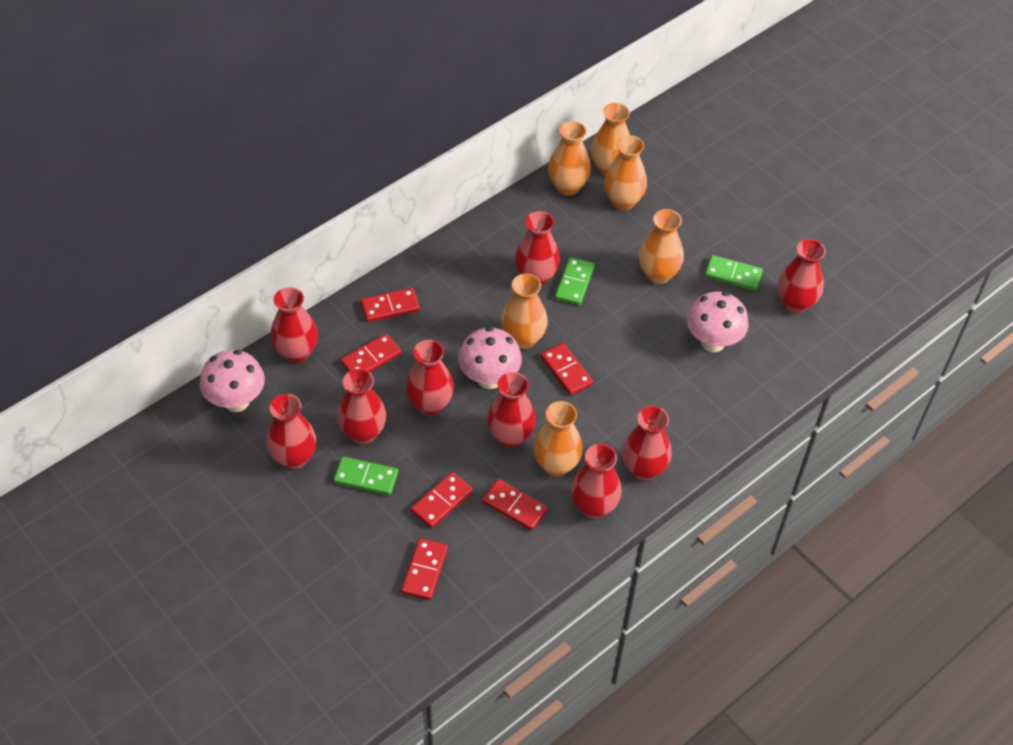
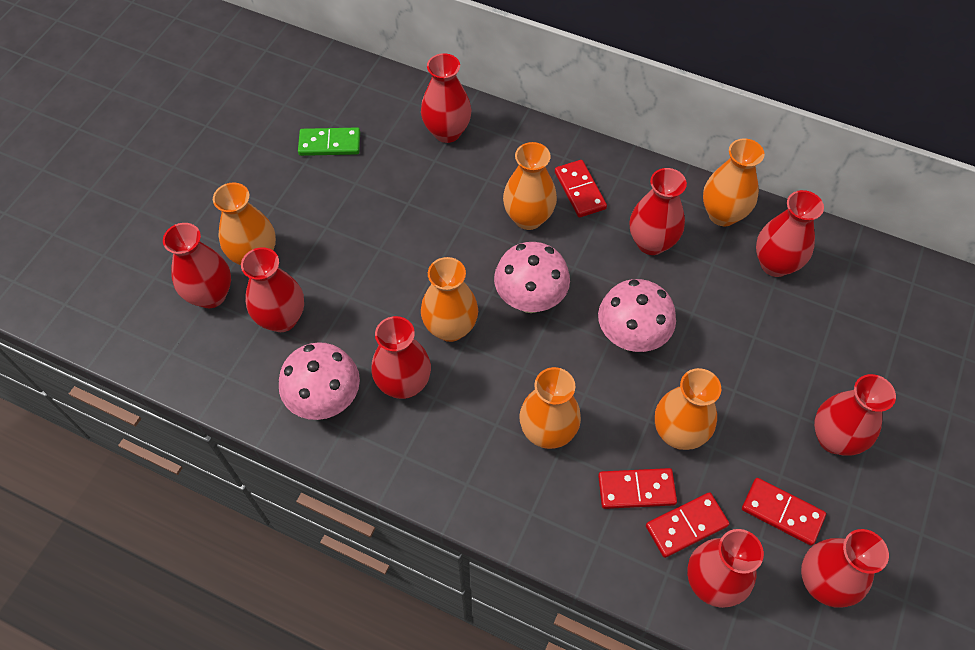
green domino: [333,456,398,495] [555,257,595,306] [705,255,763,291] = 3 -> [298,127,360,156] = 1
red domino: [341,333,402,372] [361,288,420,322] [401,538,448,600] [411,472,473,528] [482,479,548,531] [541,343,593,395] = 6 -> [555,160,607,218] [598,468,677,509] [646,492,729,558] [742,478,826,546] = 4

